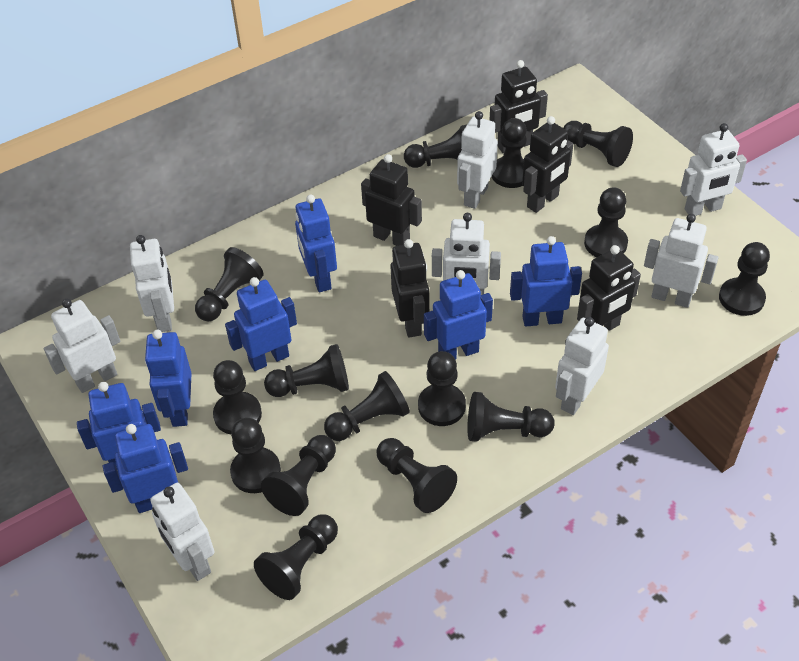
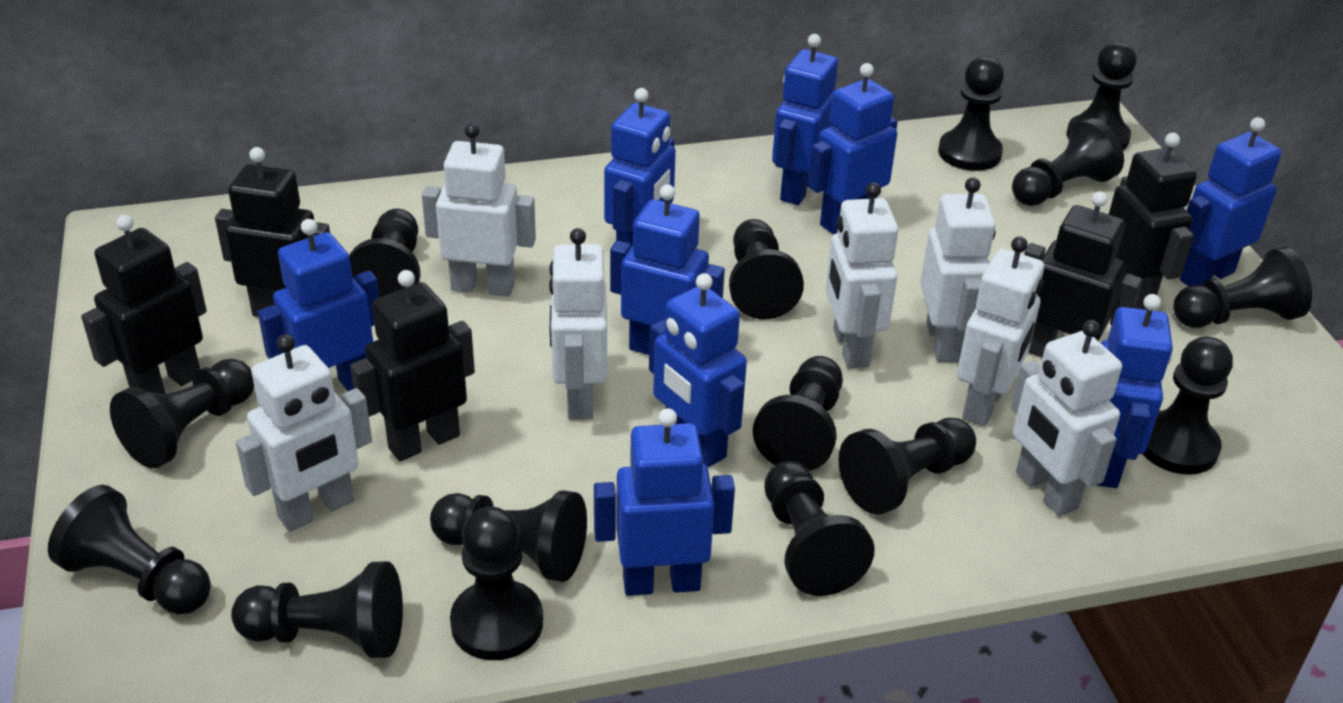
blue robot: [77,382,161,468] [103,424,188,513] [145,330,192,427] [225,277,297,371] [295,194,337,292] [424,270,493,360] [510,236,582,327] = 7 -> [258,219,379,391] [594,408,735,596] [604,88,676,247] [610,184,725,355] [649,273,747,467] [772,34,838,205] [808,63,898,234] [1096,294,1173,488] [1180,117,1282,286] = 9
white robot: [44,299,120,393] [130,235,174,332] [150,483,215,581] [432,213,501,295] [457,111,498,209] [555,317,609,415] [644,214,718,308] [680,123,747,216] = 8 -> [236,334,372,532] [422,123,536,296] [549,228,607,420] [825,182,898,368] [920,177,996,362] [957,236,1044,426] [1010,320,1122,516] = 7

